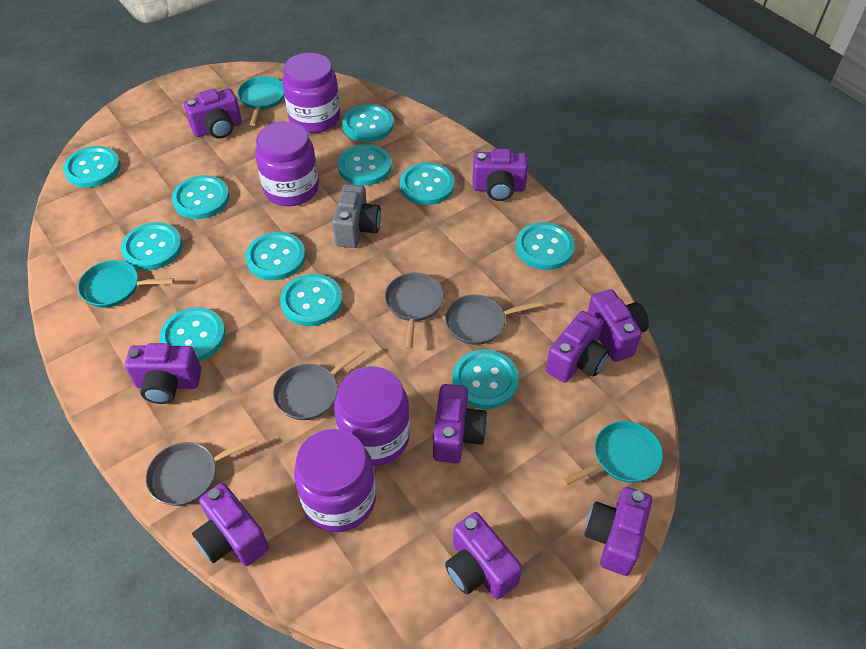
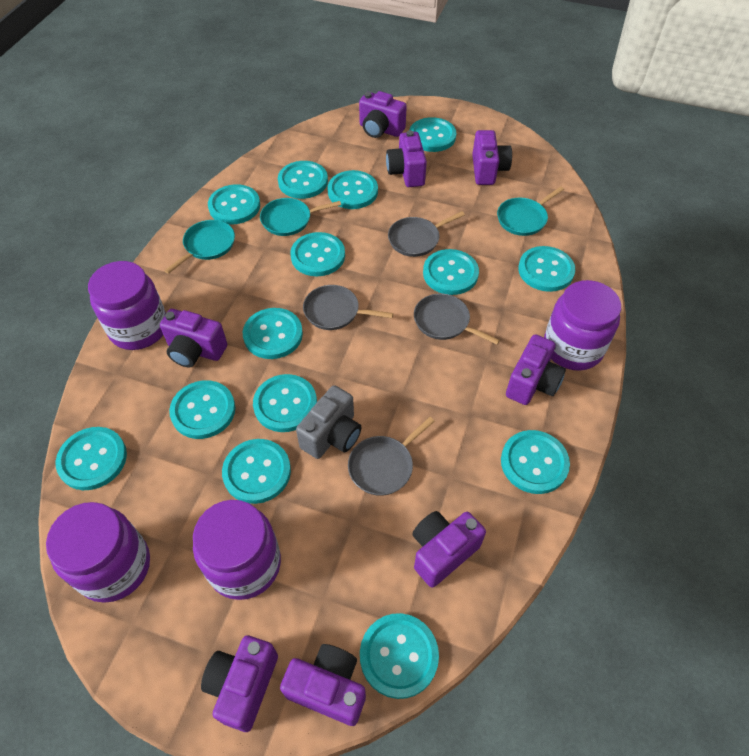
purple camera: [125,343,201,404] [184,88,242,139] [192,483,269,566] [433,384,487,463] [445,512,522,599] [473,149,528,201] [546,311,610,383] [584,487,652,576] [587,289,649,362] = 9 -> [160,309,227,367] [201,636,278,732] [280,644,366,726] [359,91,407,138] [386,130,427,187] [412,511,486,588] [472,130,512,185] [506,334,566,405] = 8
turquoise button: [63,146,121,188] [121,222,182,270] [159,307,226,361] [172,175,229,219] [245,232,306,280] [280,274,343,326] [338,144,392,186] [342,104,394,142] [400,162,455,205] [452,349,519,409] [515,222,575,270] = 11 -> [55,427,127,490] [169,380,235,439] [208,184,260,224] [222,439,291,504] [243,308,303,359] [253,374,317,432] [278,161,328,199] [290,232,345,276] [328,170,378,209] [360,613,439,699] [409,117,456,152] [423,249,479,295] [501,430,570,494] [518,246,575,292] = 14

